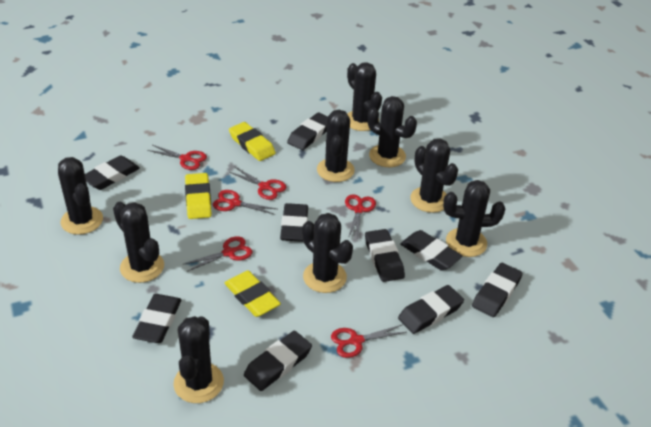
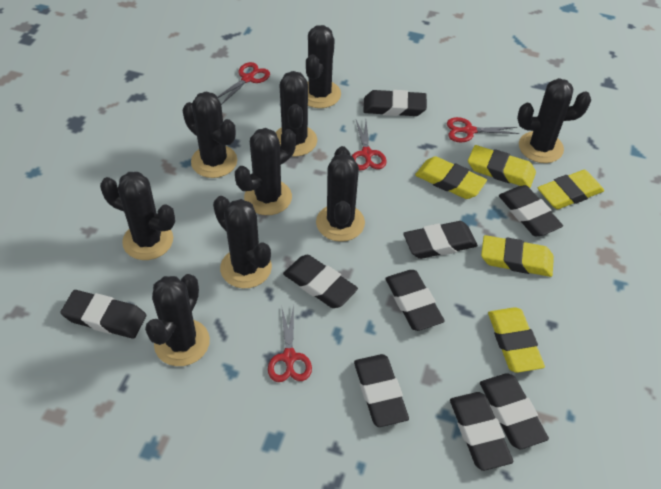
red scissors: [147,145,207,170] [183,236,253,272] [213,190,277,215] [230,166,286,200] [331,324,406,358] [345,194,376,240] = 6 -> [217,62,270,105] [268,305,312,382] [352,120,387,170] [447,117,519,142] = 4
yellow eraser: [185,173,212,219] [224,271,281,317] [229,122,276,161] = 3 -> [415,156,487,199] [468,145,536,188] [481,235,554,277] [488,307,545,373] [538,170,604,209] = 5

